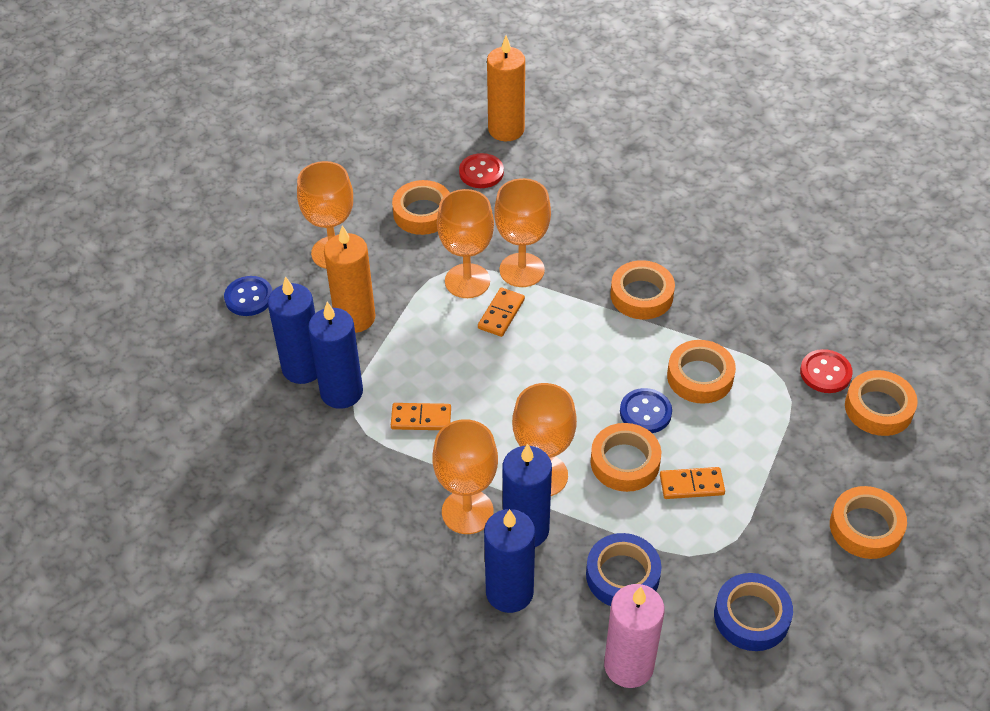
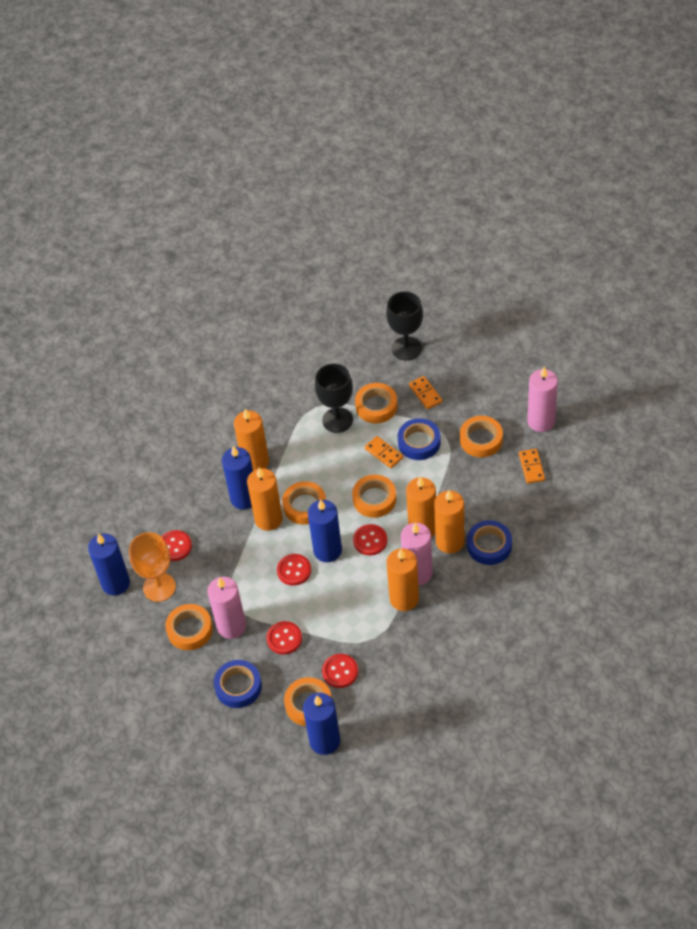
black goblet: none = 0 -> [315,364,353,433] [386,291,423,360] = 2
blue button: [224,276,273,316] [620,388,672,433] = 2 -> none = 0
blue tape: [586,533,662,606] [714,573,793,651] = 2 -> [214,660,262,708] [398,418,441,460] [467,520,512,565] = 3
orange candle: [324,225,375,333] [487,35,525,141] = 2 -> [234,409,269,471] [247,468,283,531] [387,549,419,611] [406,476,436,537] [434,490,464,553] = 5
orange goblet: [297,161,353,269] [432,419,498,534] [437,189,494,298] [494,178,551,287] [512,383,577,496] = 5 -> [129,532,176,602] = 1
pink candle: [604,584,665,688] = 1 -> [207,577,246,639] [401,523,433,586] [527,367,558,432] = 3
red button: [459,153,504,188] [800,349,853,393] = 2 -> [162,530,192,561] [266,621,302,654] [277,554,311,586] [322,654,358,688] [353,524,387,555] = 5

